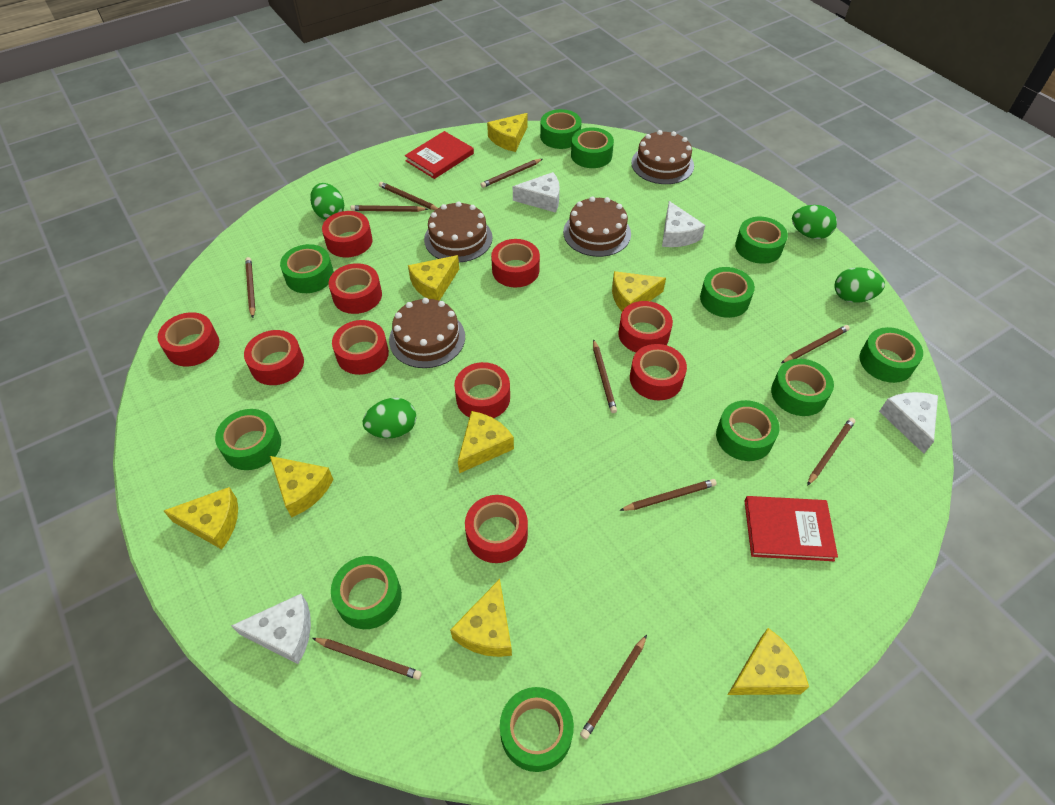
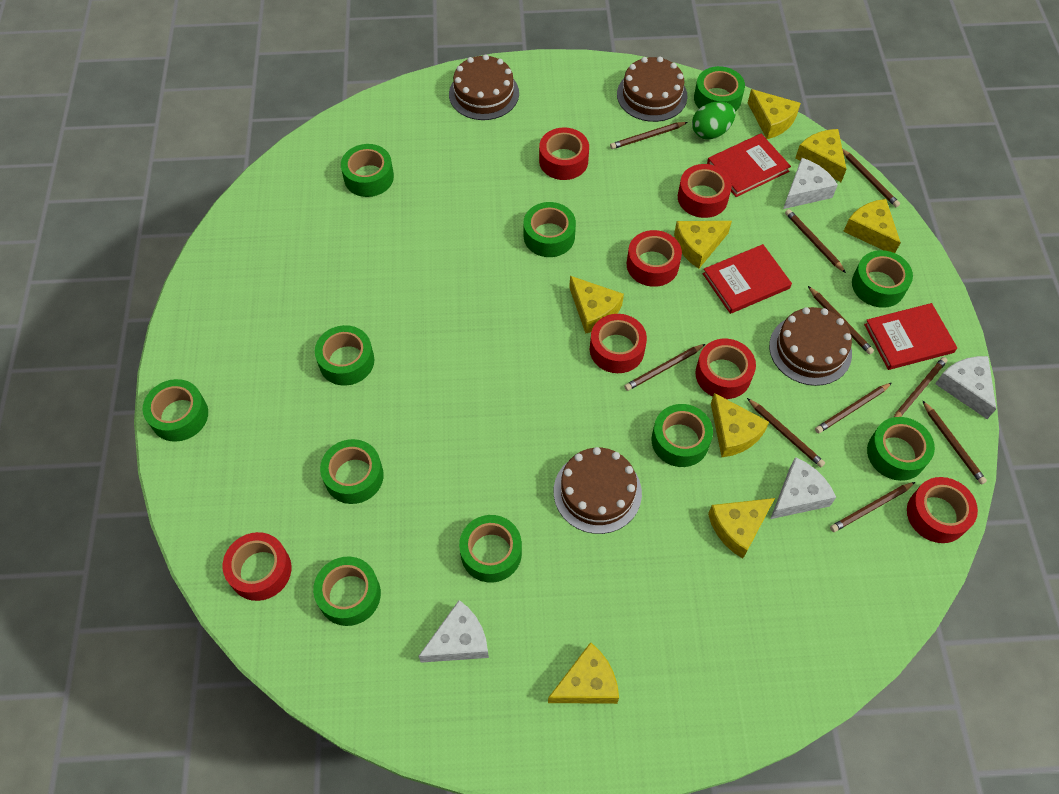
green egg: [310,183,344,220] [363,398,417,438] [792,205,837,239] [835,267,885,303] = 4 -> [692,101,735,139] = 1
red book: [405,131,474,179] [745,496,838,561] = 2 -> [703,244,792,314] [707,134,791,197] [864,303,957,370] = 3
red tape: [157,312,219,366] [244,330,304,385] [322,211,373,257] [328,263,382,314] [332,320,389,375] [454,362,510,418] [465,495,528,563] [491,239,540,287] [618,301,673,352] [630,344,687,400] = 10 -> [223,532,291,601] [539,128,589,180] [590,314,647,373] [627,230,682,287] [678,164,732,218] [695,339,756,399] [907,477,978,543] = 7

